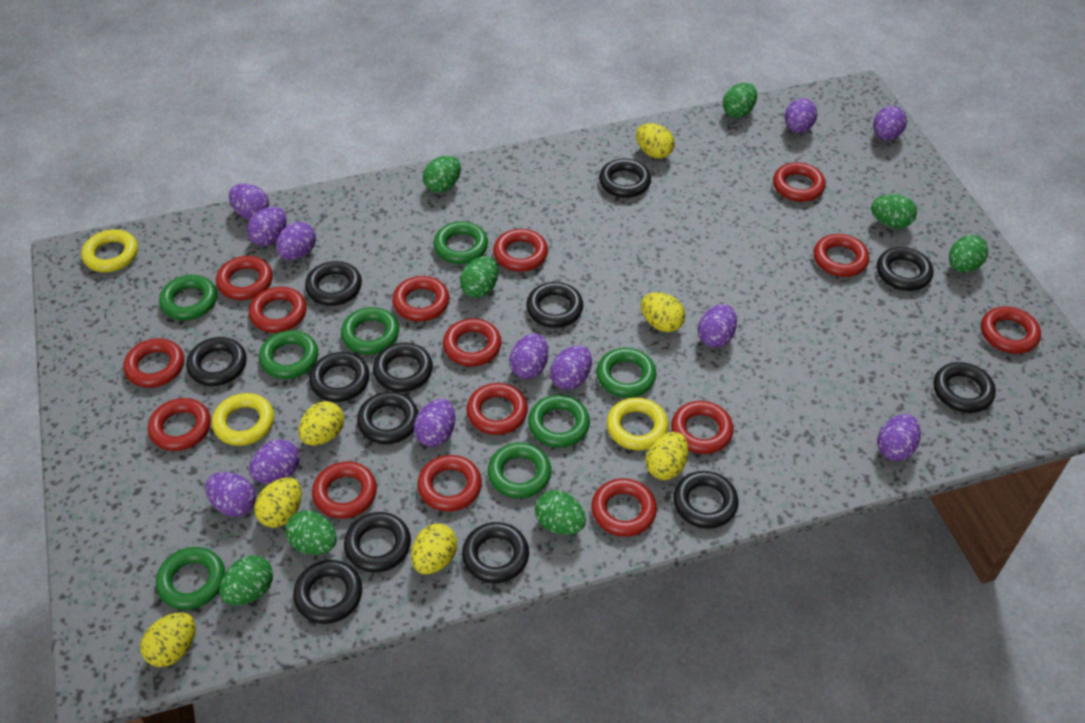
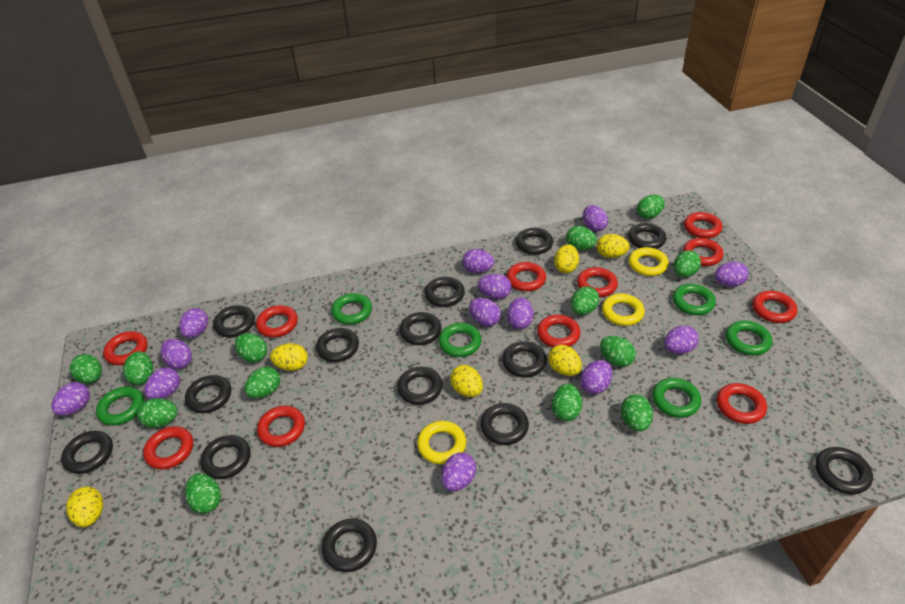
black ring: [186,337,247,386] [293,560,363,624] [305,261,362,306] [309,352,370,402] [344,512,411,572] [357,392,419,444] [373,343,433,392] [462,522,529,583] [526,282,583,328] [599,159,651,198] [673,471,739,529] [877,247,933,291] [934,362,996,413] = 13 -> [61,431,113,474] [185,375,231,413] [200,435,250,479] [213,305,255,337] [316,328,359,362] [322,519,377,572] [397,367,443,405] [399,312,442,345] [425,277,465,307] [480,403,529,445] [502,341,547,378] [516,228,553,255] [628,223,667,249] [815,447,873,495] = 14
green egg: [220,555,273,605] [285,510,337,555] [423,156,461,193] [460,256,498,298] [535,490,586,535] [723,83,757,118] [871,194,917,229] [949,235,988,273] = 8 -> [69,354,102,384] [123,351,153,385] [137,398,178,428] [185,473,221,514] [235,333,267,363] [244,366,280,398] [552,384,582,421] [566,226,597,250] [571,286,599,315] [600,336,636,367] [621,395,653,431] [637,195,665,219] [674,251,701,277] = 13
green ring: [156,547,225,610] [159,275,217,320] [259,330,318,379] [341,307,399,355] [434,221,488,264] [488,443,551,498] [528,395,590,448] [596,348,656,398] = 8 -> [96,386,144,426] [331,293,372,325] [439,323,482,357] [652,378,701,418] [673,284,716,315] [726,321,772,356] = 6
purple egg: [205,472,256,516] [229,184,269,220] [247,207,287,246] [249,440,300,483] [276,222,316,260] [414,399,455,447] [509,333,548,379] [550,346,592,390] [698,304,737,348] [785,98,817,133] [873,106,907,140] [877,414,921,461] = 12 -> [52,382,90,416] [144,367,180,399] [161,339,192,369] [179,308,208,338] [441,452,476,491] [462,249,494,273] [469,298,501,326] [478,274,511,299] [507,297,533,329] [580,360,612,394] [583,205,608,232] [664,325,699,354] [715,261,749,287] = 13
red ring: [124,338,184,388] [148,398,211,451] [216,256,273,300] [249,287,306,333] [312,462,377,519] [392,276,449,321] [417,455,482,512] [443,318,502,366] [466,383,528,435] [493,229,548,272] [591,478,657,537] [671,401,733,454] [773,162,826,202] [814,234,869,277] [981,306,1041,354] = 15 -> [103,331,148,365] [143,426,193,470] [256,305,298,338] [257,406,305,447] [506,262,546,291] [537,315,580,347] [577,267,618,297] [683,238,723,266] [684,212,723,238] [716,383,767,424] [752,291,797,323] = 11
yellow egg: [140,612,196,667] [254,477,302,528] [299,401,344,446] [411,524,457,575] [636,123,675,159] [641,292,685,332] [646,432,688,480] = 7 -> [66,487,103,527] [270,343,308,371] [450,365,483,397] [548,345,582,376] [554,244,579,273] [597,234,630,258] = 6

